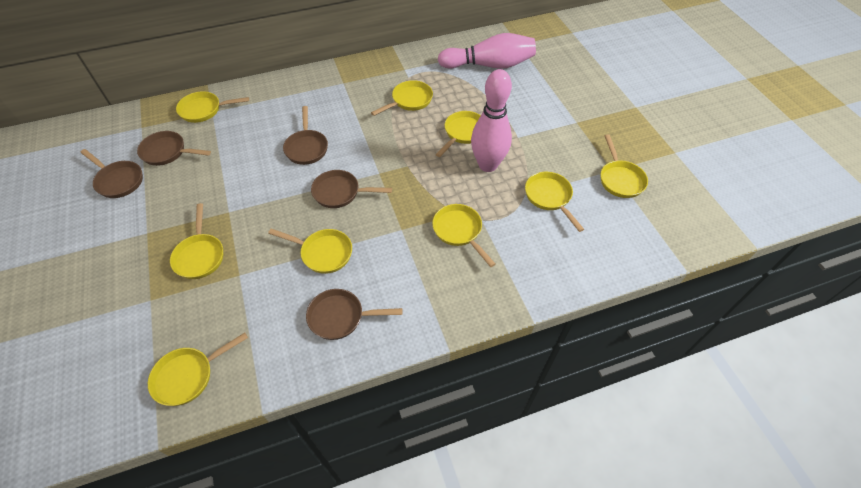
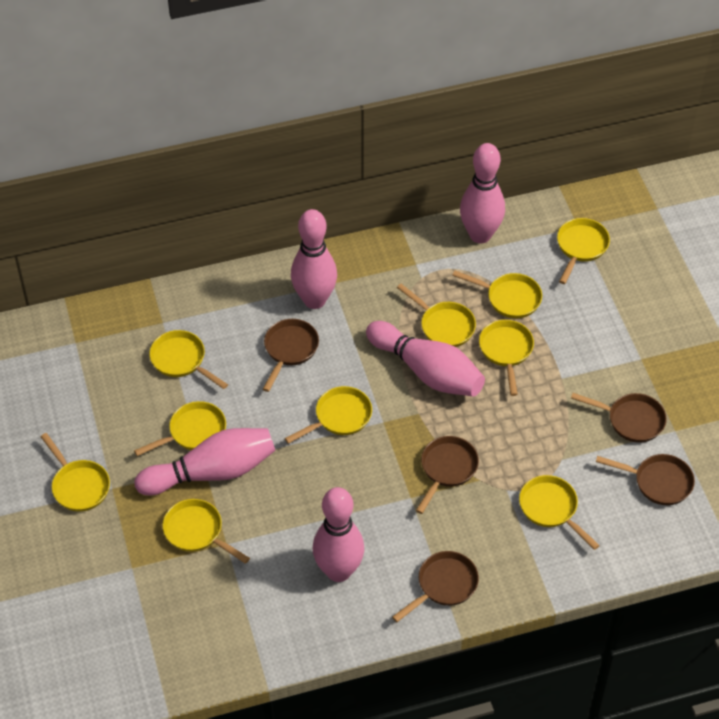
pink bowling pin: [438,33,536,69] [471,69,512,172] = 2 -> [135,428,275,496] [291,209,337,309] [313,487,364,582] [366,321,485,397] [460,143,505,243] = 5
yellow pan: [148,333,248,406] [170,203,223,279] [176,91,249,123] [268,228,352,274] [371,80,433,116] [432,204,495,267] [436,111,481,157] [525,172,584,232] [601,134,648,198] = 9 -> [41,433,110,512] [134,401,226,456] [149,330,228,389] [163,499,250,564] [285,386,372,444] [397,284,476,347] [452,270,542,318] [479,320,534,396] [519,475,600,550] [557,218,610,284] = 10

